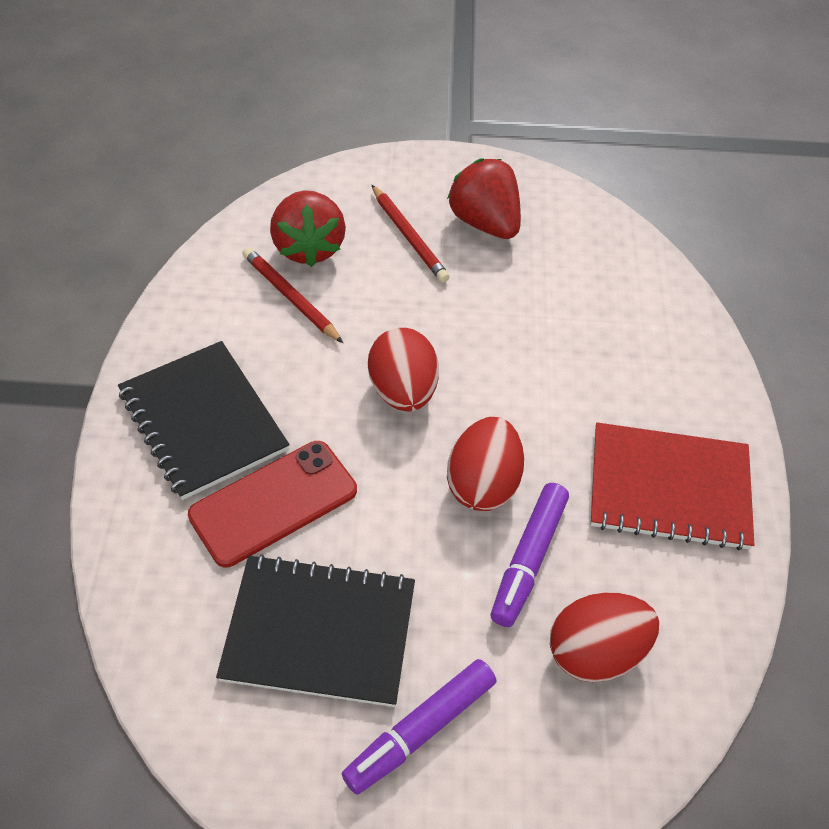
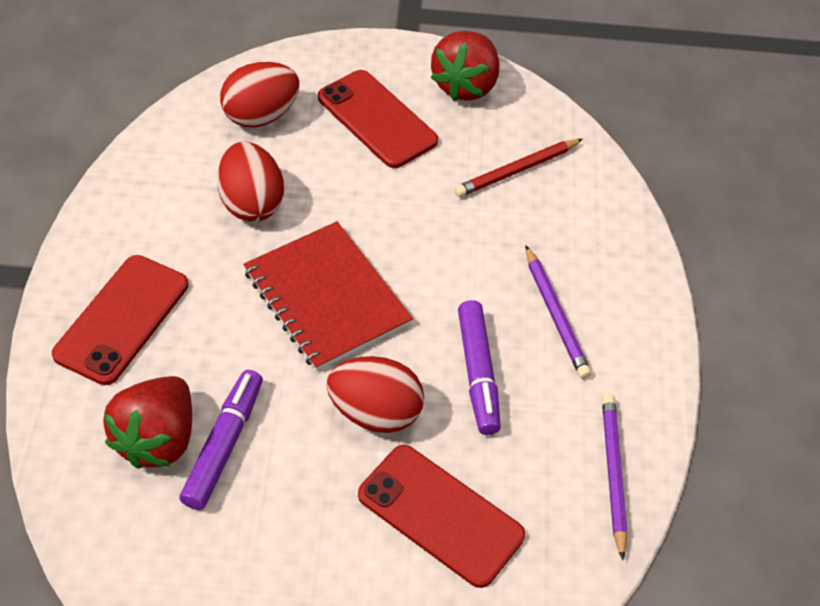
black notebook: [118,341,290,500] [216,554,415,707] = 2 -> none = 0
purple pencil: none = 0 -> [526,246,591,379] [602,394,628,561] = 2
red pencil: [242,247,343,343] [372,185,450,283] = 2 -> [454,139,583,197] = 1
red phone: [188,441,357,567] = 1 -> [52,255,188,385] [318,70,438,168] [358,445,525,588] = 3

